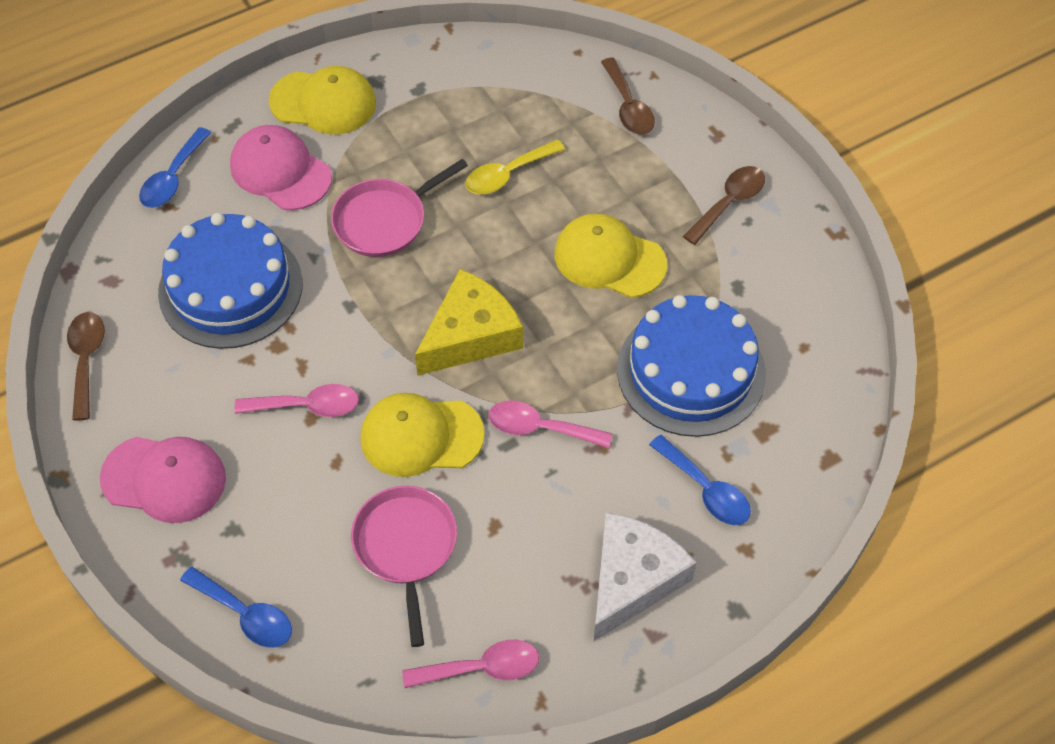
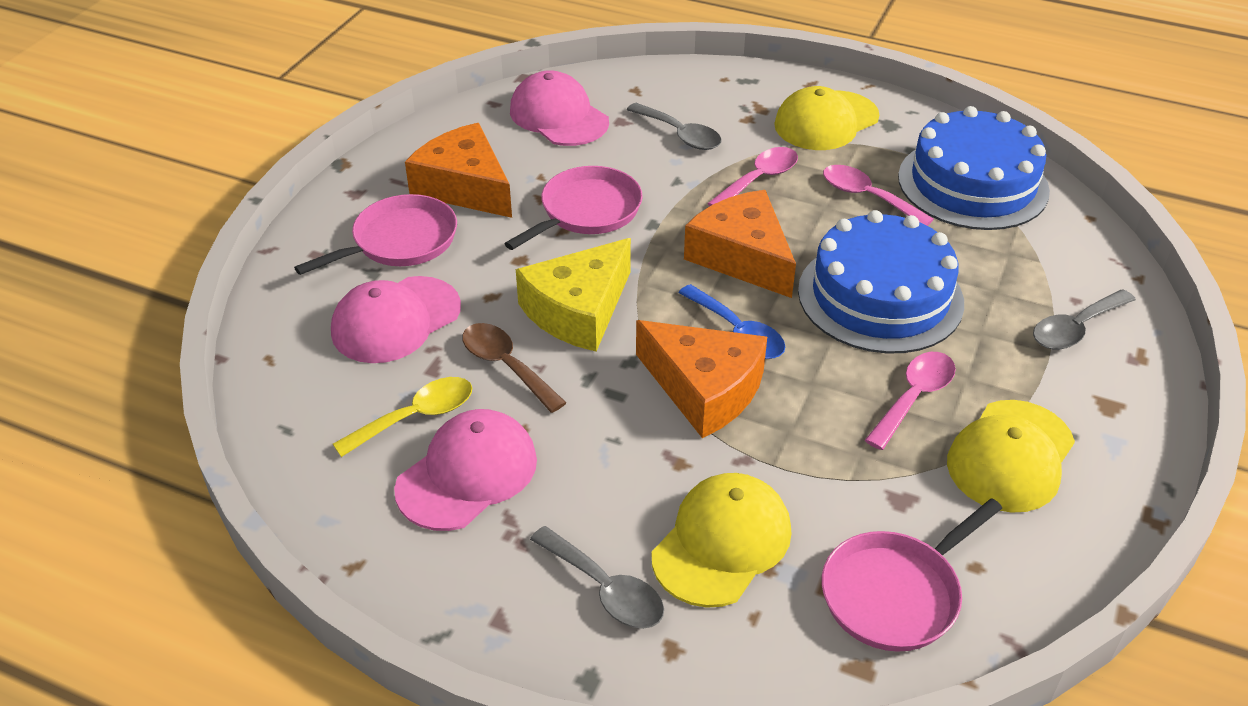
blue spoon: [139,127,211,208] [180,567,292,648] [649,435,751,525] = 3 -> [678,284,785,359] = 1
brown spoon: [67,312,105,420] [601,58,655,135] [683,166,765,245] = 3 -> [462,323,567,413] = 1
grey spoon: none = 0 -> [530,526,664,629] [627,103,722,150] [1033,289,1136,349] = 3
orange cheese: none = 0 -> [405,123,512,218] [636,320,767,438] [684,190,796,298] = 3
pink cap: [100,437,226,523] [230,125,332,210] = 2 -> [331,276,461,363] [394,409,537,531] [510,70,609,146] = 3
pink pan: [331,159,468,257] [351,486,457,647] = 2 -> [294,194,457,275] [504,166,643,250] [822,498,1002,652] = 3
white cheese: [594,512,697,641] = 1 -> none = 0

